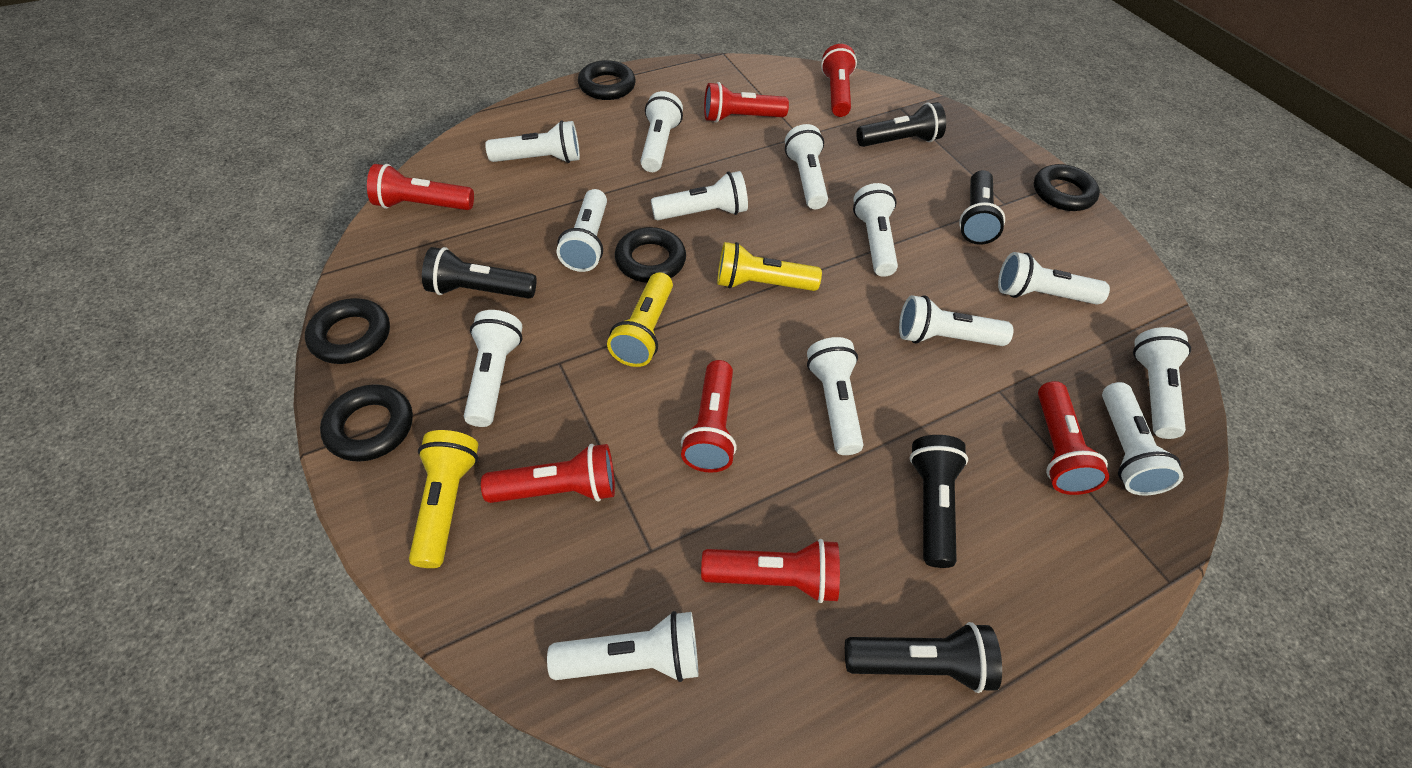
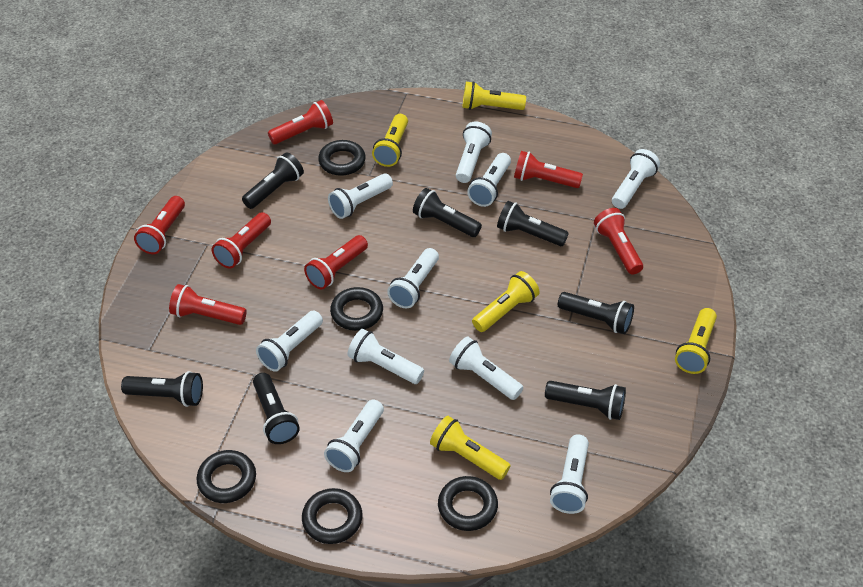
black flashlight: [422,247,537,299] [845,622,1002,693] [856,102,946,147] [910,435,968,568] [959,170,1005,245] = 5 -> [121,371,203,407] [242,152,304,209] [253,373,300,444] [413,188,482,237] [497,201,569,246] [545,381,626,420] [558,292,634,334] = 7
white flashlight: [464,310,522,427] [485,120,580,163] [547,611,698,682] [557,189,607,272] [641,91,683,172] [651,171,748,220] [785,124,828,209] [807,337,864,455] [853,183,898,277] [899,295,1013,346] [998,252,1110,305] [1102,382,1184,495] [1133,327,1191,439] = 13 -> [256,311,323,372] [324,399,384,472] [328,173,393,219] [347,329,424,384] [387,248,439,309] [449,337,523,400] [456,122,492,183] [467,153,511,207] [550,434,589,514] [612,149,660,209] = 10
yellow flashlight: [409,430,478,568] [607,272,673,367] [717,242,822,291] = 3 -> [372,114,408,167] [430,416,511,480] [462,81,526,110] [472,271,540,332] [675,308,717,374] = 5

